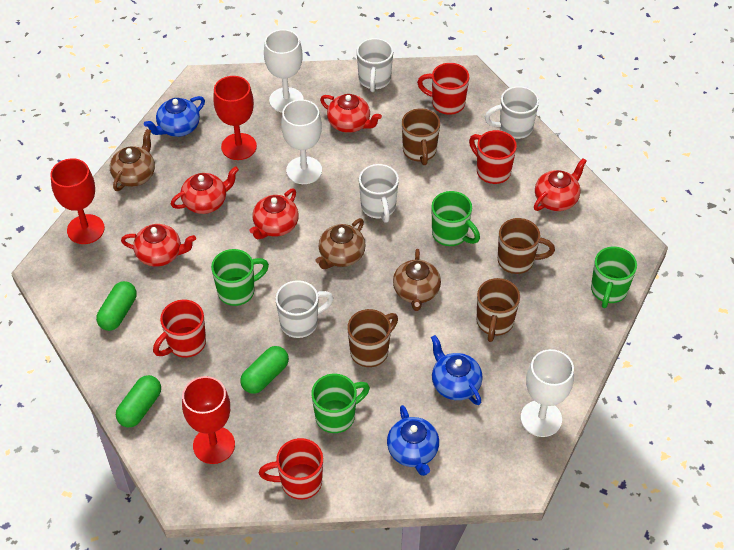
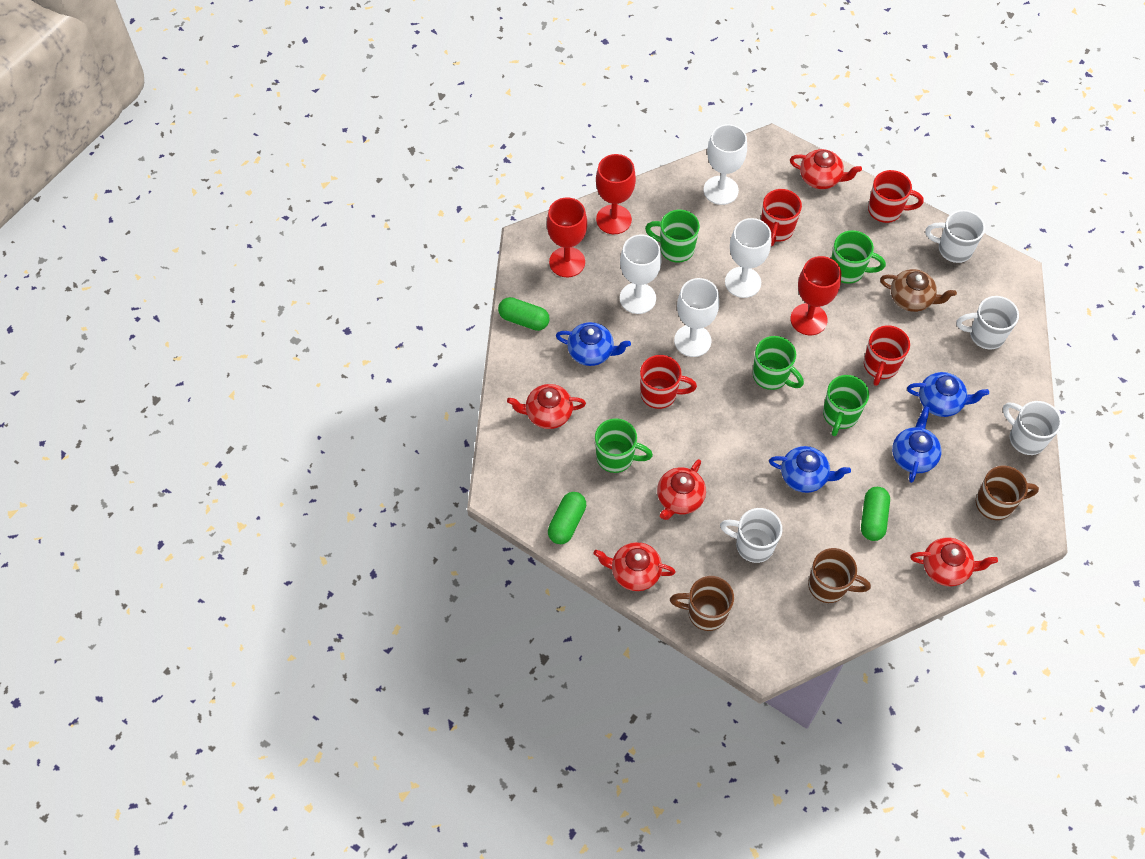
blue teapot: [144,96,205,137] [387,405,439,476] [431,335,483,405] = 3 -> [556,322,631,366] [769,446,851,493] [892,406,942,483] [907,372,989,417] = 4
brown mug: [347,309,398,367] [402,108,440,165] [476,278,520,342] [498,218,555,274] = 4 -> [670,576,734,631] [808,548,871,603] [976,466,1039,520] = 3
brown teapot: [110,129,155,191] [316,218,366,269] [393,249,441,311] = 3 -> [880,269,957,312] = 1
green mug: [211,249,269,306] [311,374,370,433] [431,191,480,246] [591,247,637,308] = 4 -> [595,418,653,473] [645,210,700,262] [753,336,804,390] [823,375,869,436] [831,230,886,284] = 5
white goblet: [264,29,304,113] [281,99,322,184] [521,349,574,437] = 3 -> [620,234,662,314] [674,278,719,357] [704,124,747,205] [725,218,771,298] = 4

